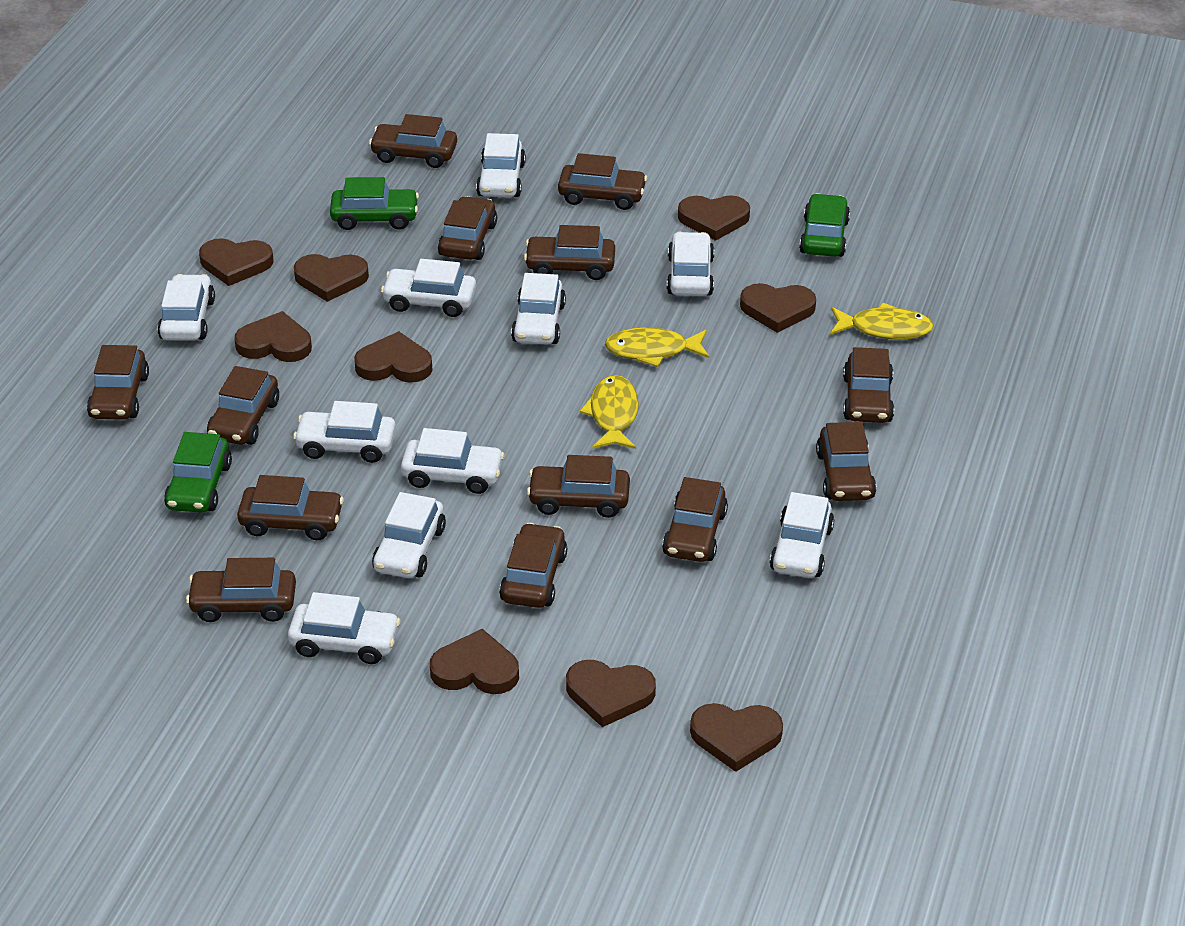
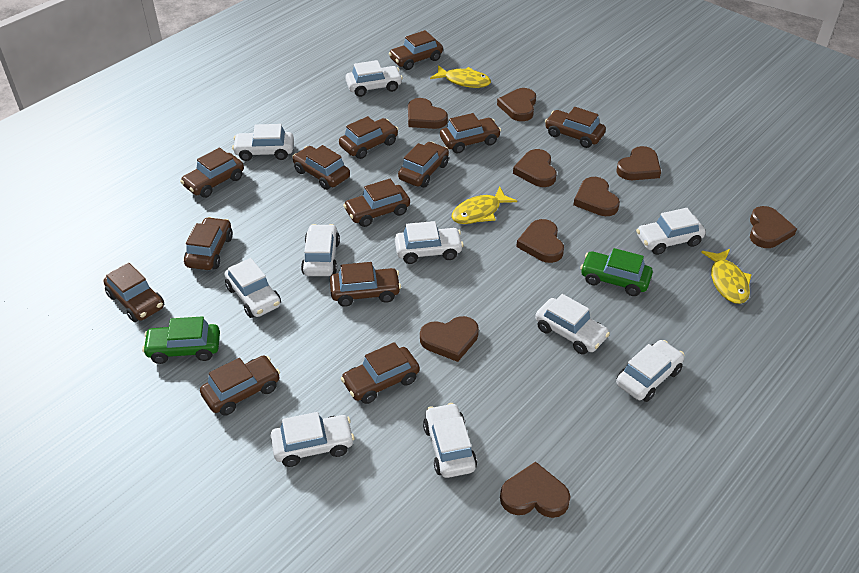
green car: [164,432,232,513] [330,177,419,230] [799,193,850,257] = 3 -> [142,316,220,364] [580,248,653,296] = 2

